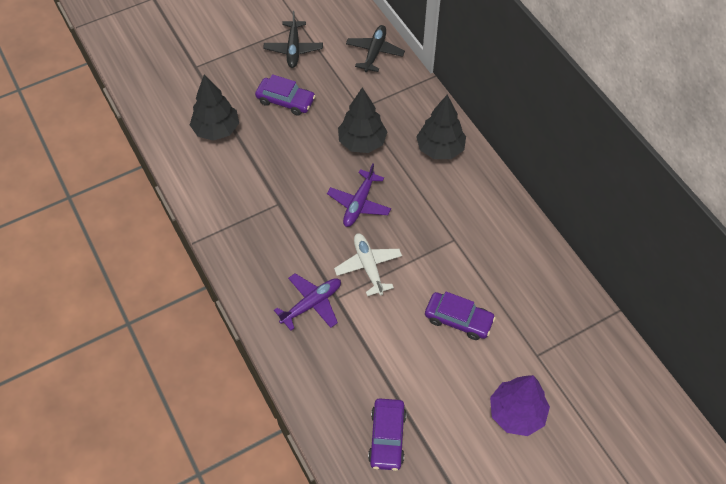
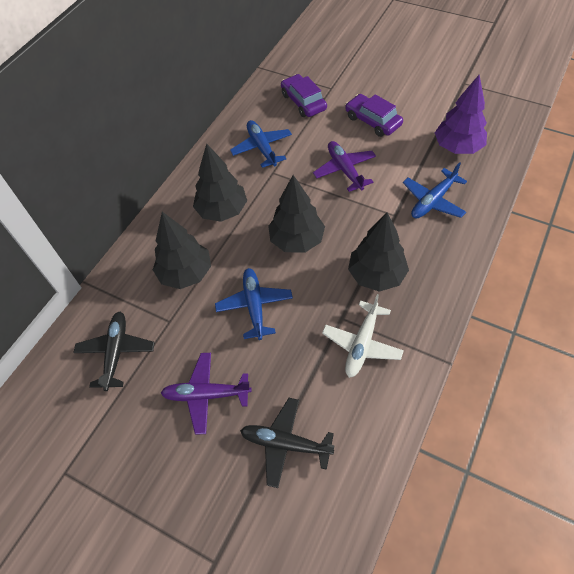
black tree: [190,75,239,141] [338,88,387,153] [416,95,466,159] = 3 -> [153,212,211,289] [193,143,247,222] [268,175,325,253] [348,212,409,292] = 4
blue plane: none = 0 -> [215,268,293,340] [230,120,292,168] [403,162,467,219] = 3
purple car: [255,74,315,116] [368,398,407,471] [425,292,496,340] = 3 -> [281,74,327,117] [345,94,403,137] = 2

